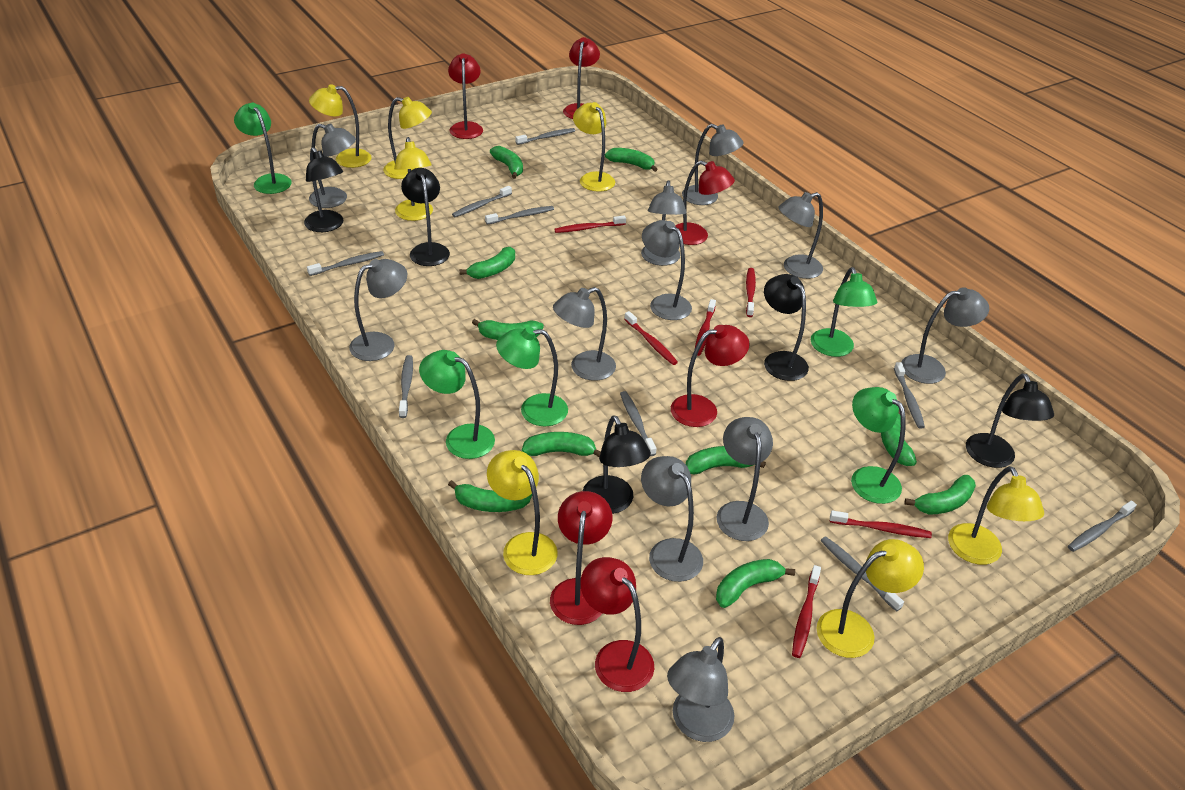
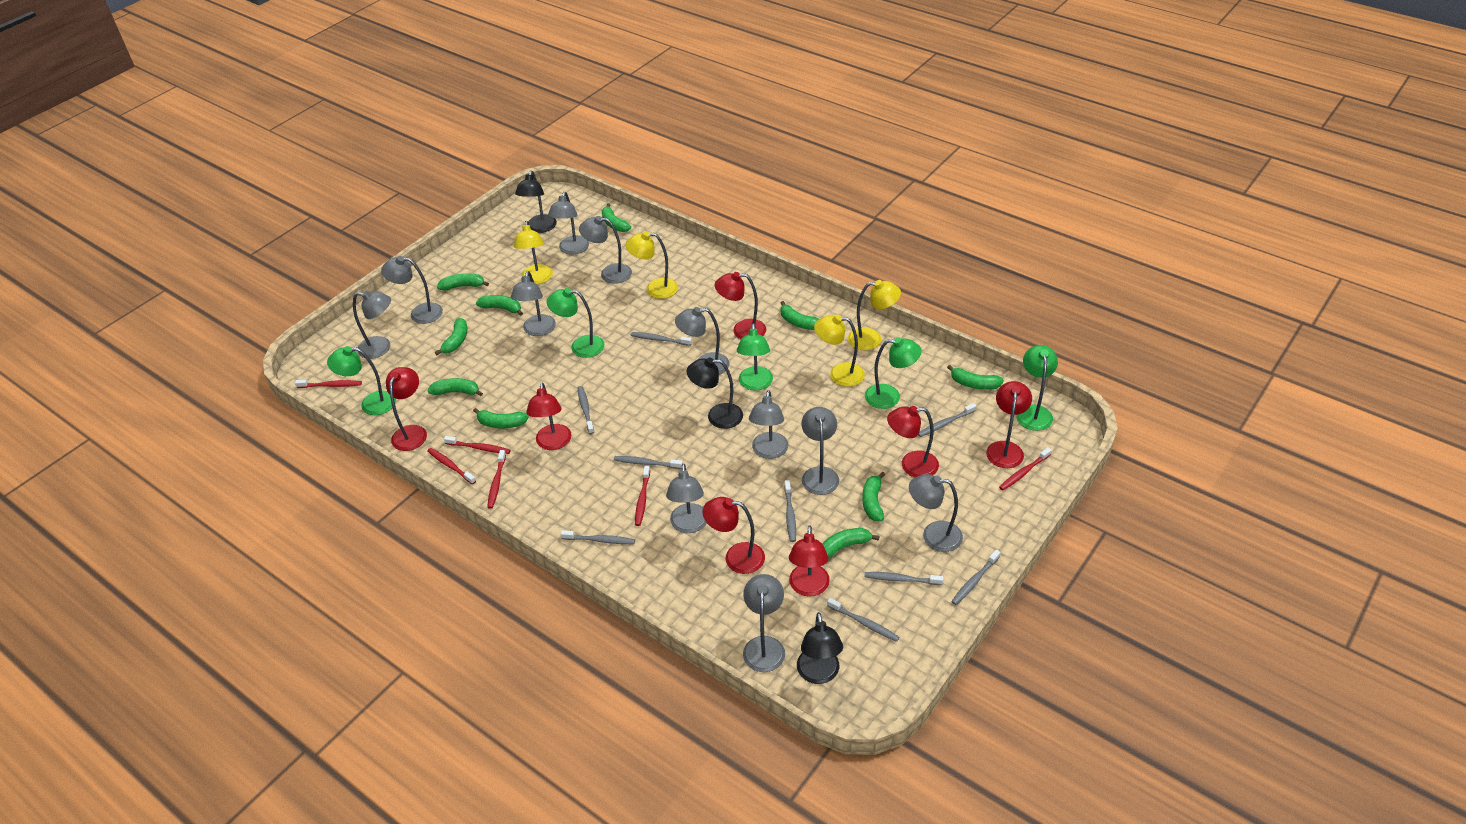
black lamp: [304,147,344,232] [401,168,450,266] [583,415,651,514] [764,274,809,381] [966,374,1054,468] = 5 -> [515,171,557,233] [687,357,743,429] [797,612,843,684] = 3
red lamp: [448,53,483,139] [550,491,612,625] [563,37,600,119] [580,557,654,692] [671,325,750,427] [675,161,735,245] = 6 -> [386,367,427,451] [526,382,571,450] [702,497,765,574] [715,272,766,339] [789,526,830,597] [887,406,939,477] [986,381,1032,468] = 7
yellow lamp: [309,84,372,168] [383,97,432,179] [394,137,433,221] [487,450,558,575] [573,102,615,192] [817,539,924,658] [948,466,1044,565] = 7 -> [514,221,553,284] [626,232,678,299] [814,315,865,387] [848,280,901,350] = 4

